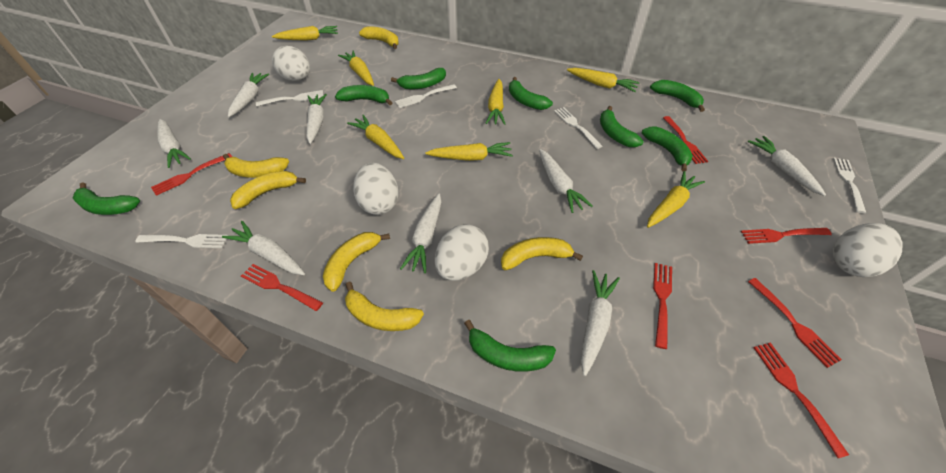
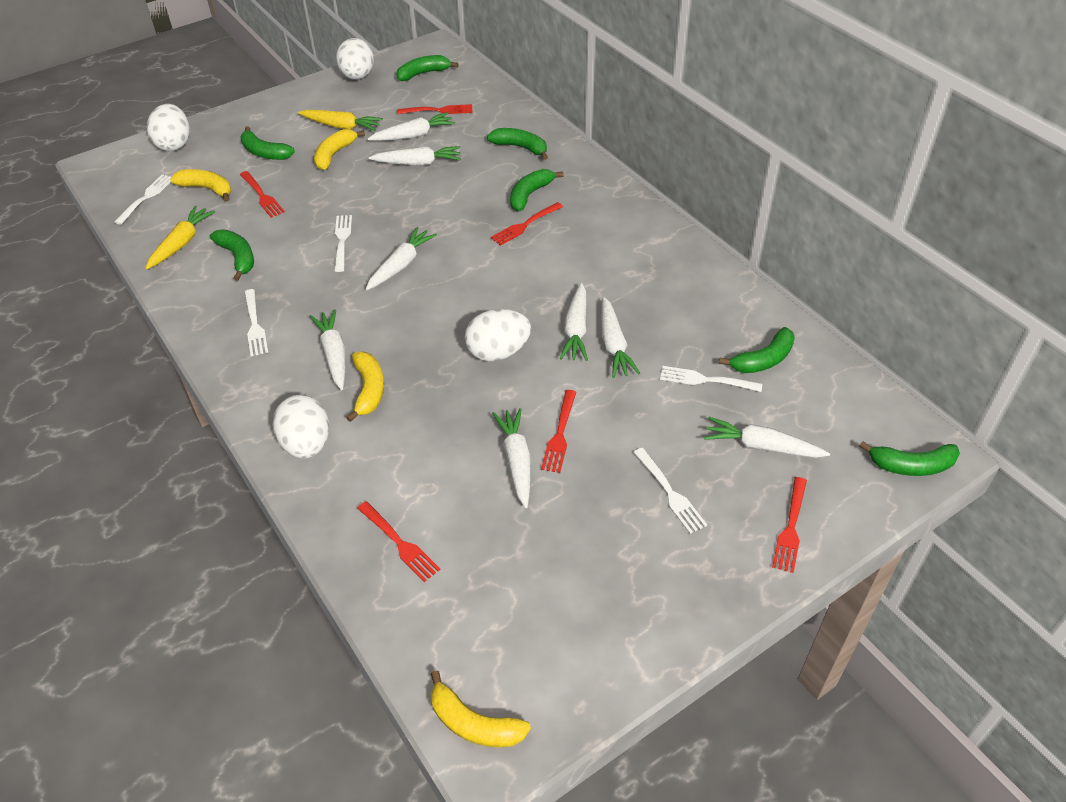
green banana: [73,183,140,215] [335,85,393,105] [391,68,446,89] [464,320,556,372] [509,77,553,110] [600,106,644,147] [642,126,693,171] [650,80,705,112] = 8 -> [210,230,254,281] [240,126,295,160] [396,55,459,81] [487,128,548,160] [510,169,564,211] [719,327,795,373] [859,441,960,476] = 7
red fork: [151,153,232,196] [241,264,323,311] [653,263,672,349] [663,116,708,164] [741,228,832,244] [748,278,842,368] [753,342,849,458] = 7 -> [240,171,285,218] [357,501,440,582] [397,104,473,114] [491,202,563,246] [541,390,576,473] [772,477,807,573] = 6
yellow banana: [223,154,289,178] [230,171,306,209] [323,232,390,292] [345,281,424,331] [359,26,399,49] [501,237,583,270] = 6 -> [170,169,231,201] [314,129,365,170] [346,352,384,422] [431,670,531,747] = 4
yellow carrot: [272,26,338,41] [338,51,374,86] [347,115,404,159] [425,142,513,161] [486,79,505,125] [567,68,640,92] [647,171,705,228] = 7 -> [145,206,215,269] [298,110,383,131] = 2

